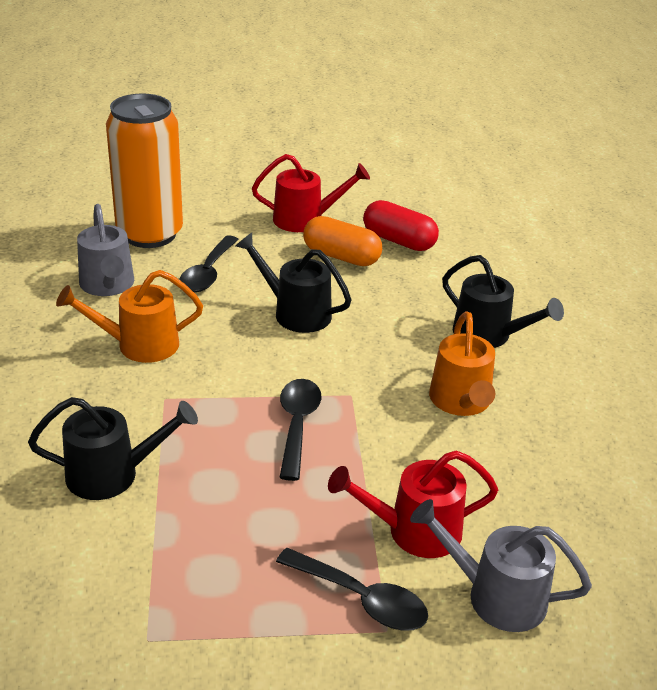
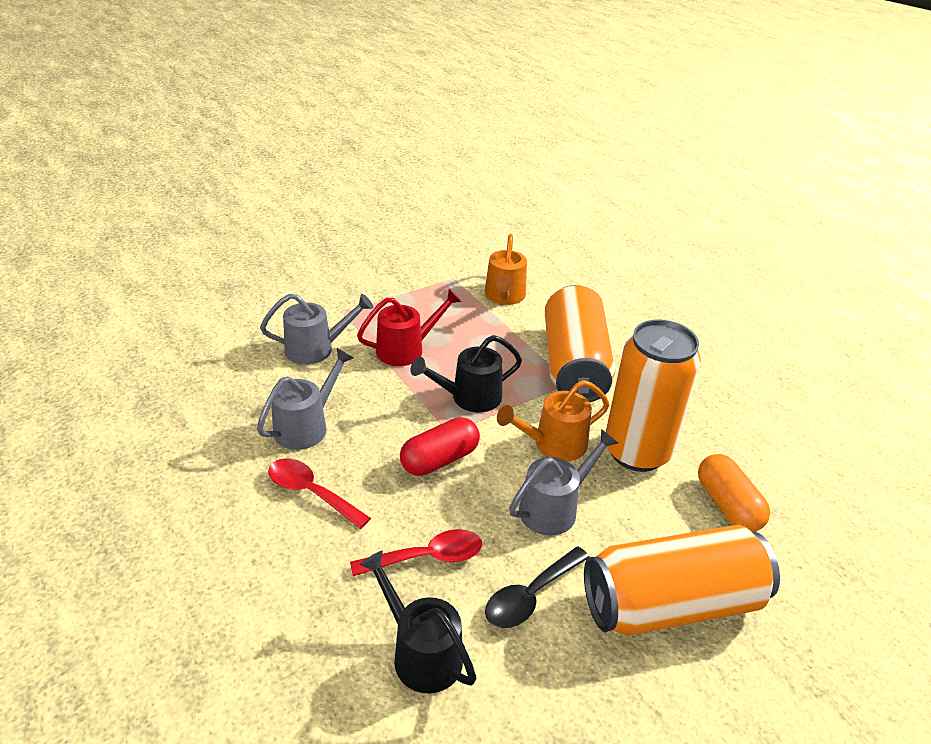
black spoon: [179,235,239,292] [276,548,428,631] [279,379,322,481] = 3 -> [485,547,589,628] = 1
black watering can: [28,397,198,500] [235,233,351,333] [442,255,564,348] = 3 -> [359,551,477,693] [410,335,522,412] = 2
grey watering can: [77,204,134,296] [410,499,592,632] = 2 -> [257,348,354,450] [260,294,373,364] [509,429,618,536] = 3
orange can: [106,93,183,248] = 1 -> [545,285,616,402] [584,525,780,636] [606,320,701,472] = 3
red spoon: none = 0 -> [268,458,371,529] [350,529,482,576] = 2
red watering can: [252,154,370,232] [328,451,498,558] = 2 -> [357,289,462,366] = 1

